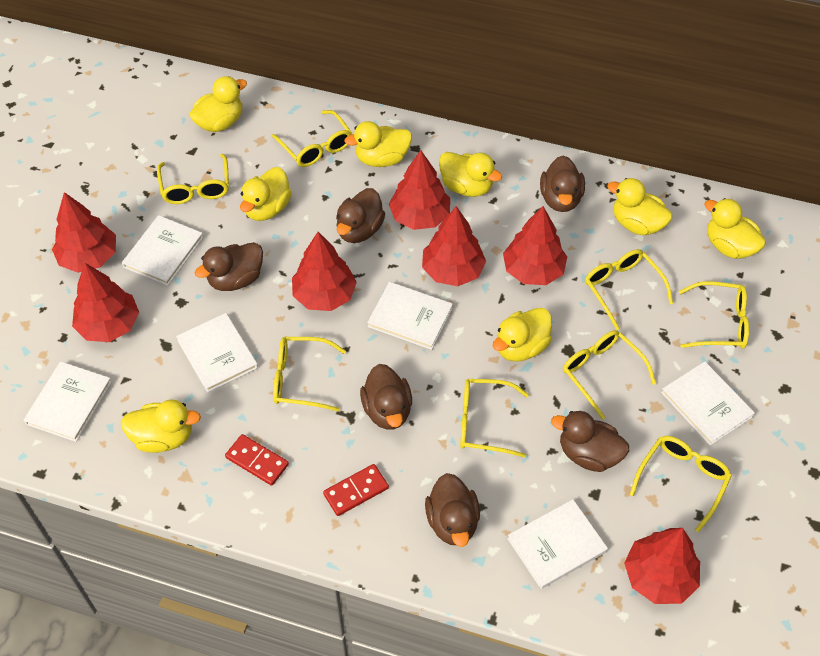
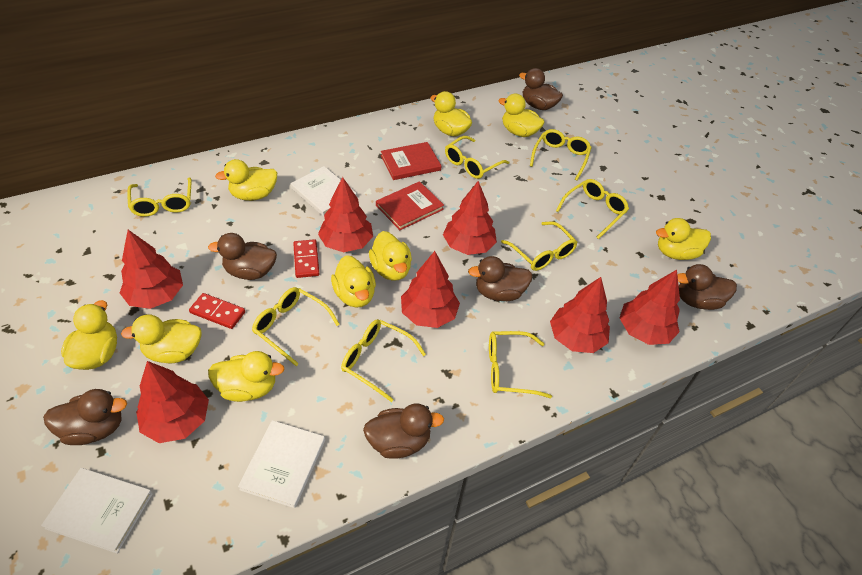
red book: none = 0 -> [376,181,444,230] [381,142,442,180] = 2
white book: [24,361,112,442] [122,215,204,286] [176,313,258,393] [367,282,453,350] [507,499,608,589] [661,361,755,446] = 6 -> [41,468,153,554] [238,420,325,508] [291,166,357,216] = 3
yellow duck: [121,399,201,453] [189,76,247,132] [240,167,292,221] [344,121,412,167] [439,152,502,197] [493,308,552,362] [607,178,673,235] [704,198,766,259] = 8 -> [61,300,117,370] [121,314,202,363] [208,351,285,402] [215,159,277,201] [331,255,376,308] [369,231,412,281] [430,91,472,136] [498,94,544,137] [656,218,711,260] = 9

